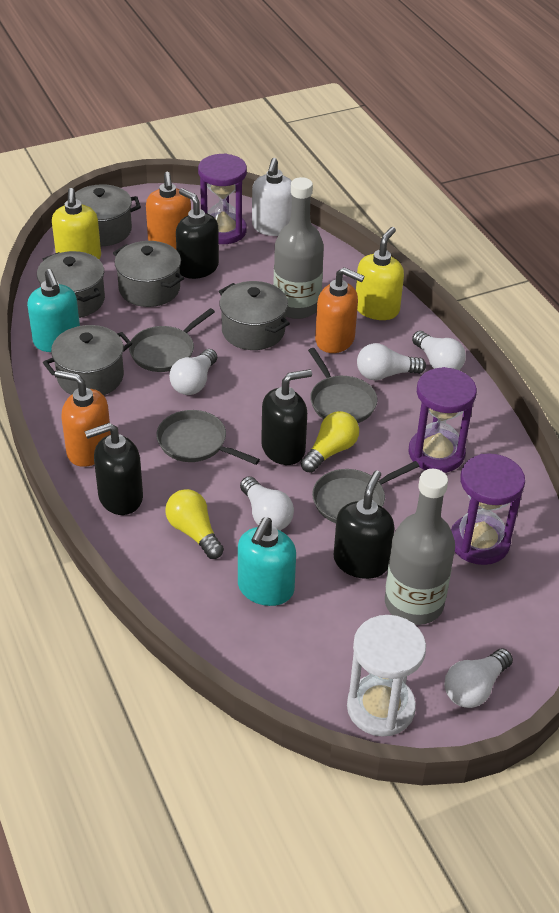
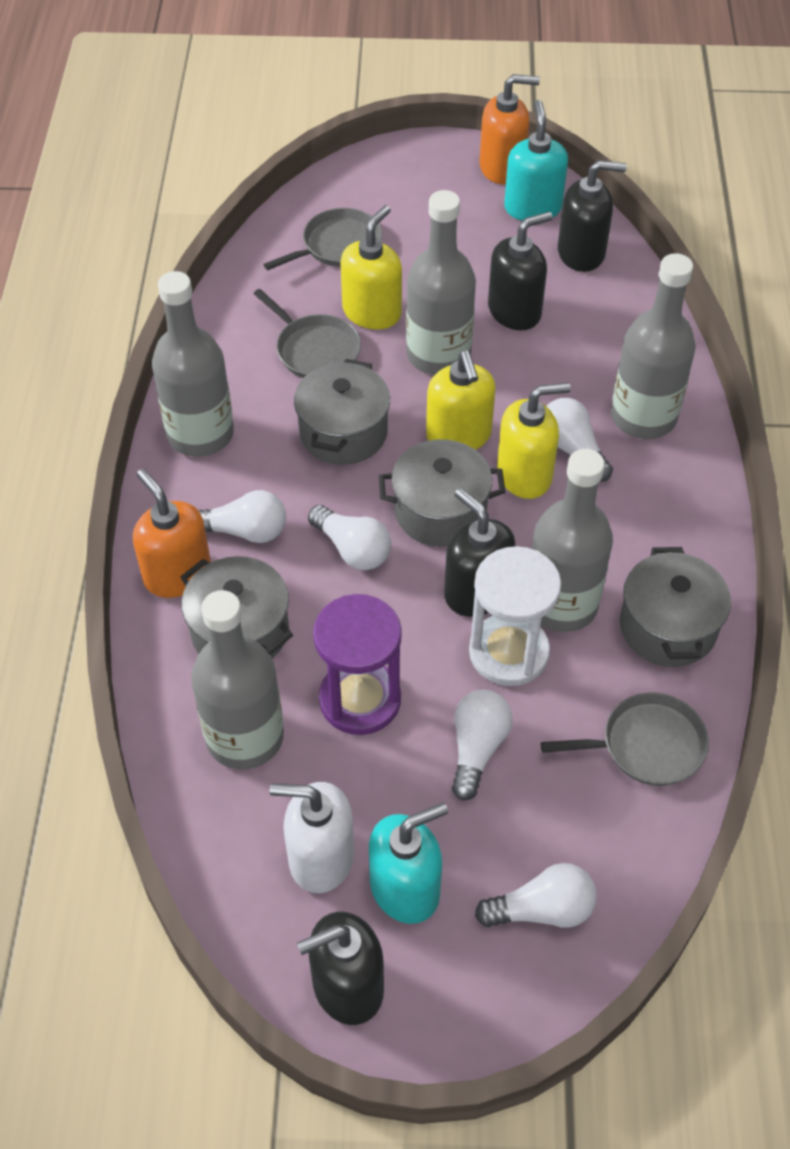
grey bottle: [273,177,324,319] [385,469,455,625] = 2 -> [152,271,234,457] [191,590,284,769] [406,190,476,375] [532,449,613,632] [611,253,696,439] = 5
grey pan: [129,308,215,372] [156,410,260,465] [308,348,378,423] [312,461,419,523] = 4 -> [253,289,361,378] [263,208,382,270] [541,692,709,786] = 3
grey pot: [37,251,105,318] [43,325,132,395] [61,184,141,246] [113,241,184,307] [219,281,290,350] = 5 -> [181,556,293,659] [294,359,390,465] [379,439,505,547] [620,547,731,667] = 4
orange soap dispenser: [55,370,111,467] [146,172,191,249] [315,267,365,353] = 3 -> [133,469,211,598] [480,74,540,184] = 2
purple hourglass: [198,153,247,244] [408,367,477,473] [451,453,525,565] = 3 -> [313,594,402,735] = 1
yellow light bulb: [165,489,224,559] [301,411,359,473] = 2 -> none = 0
yellow soap dispenser: [52,188,101,259] [356,227,404,320] = 2 -> [340,205,402,329] [426,351,496,450] [497,383,571,499] = 3

